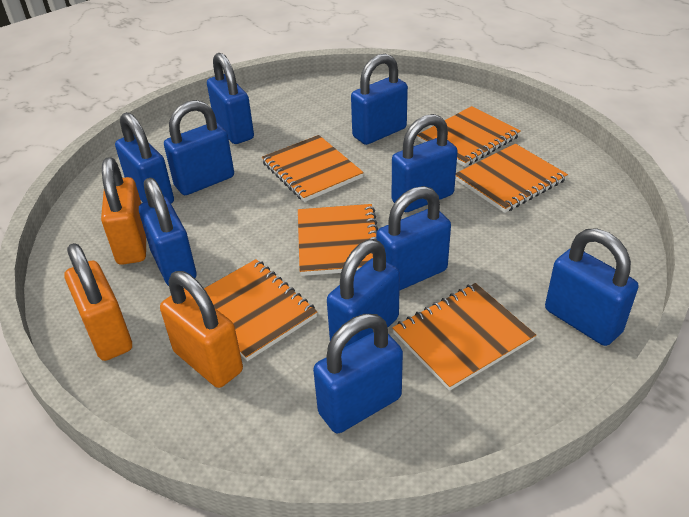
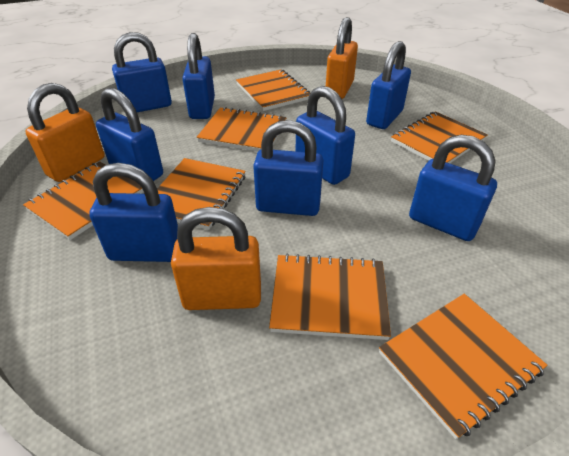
blue padlock: [115,112,174,204] [139,178,196,286] [164,100,234,195] [207,53,254,144] [313,314,403,433] [327,239,400,347] [351,54,408,145] [376,186,451,291] [392,114,458,212] [545,228,639,346] = 10 -> [89,163,178,262] [96,88,163,181] [112,32,172,112] [183,33,215,119] [253,120,323,216] [295,86,355,185] [366,41,411,129] [409,135,497,241] = 8
orange notebook: [204,259,318,361] [262,135,364,202] [298,204,378,276] [392,283,536,391] [417,106,521,167] [455,144,568,213] = 6 -> [23,162,144,240] [157,158,246,230] [197,107,286,152] [236,69,310,111] [269,253,391,340] [379,294,547,439] [391,111,488,163] = 7

